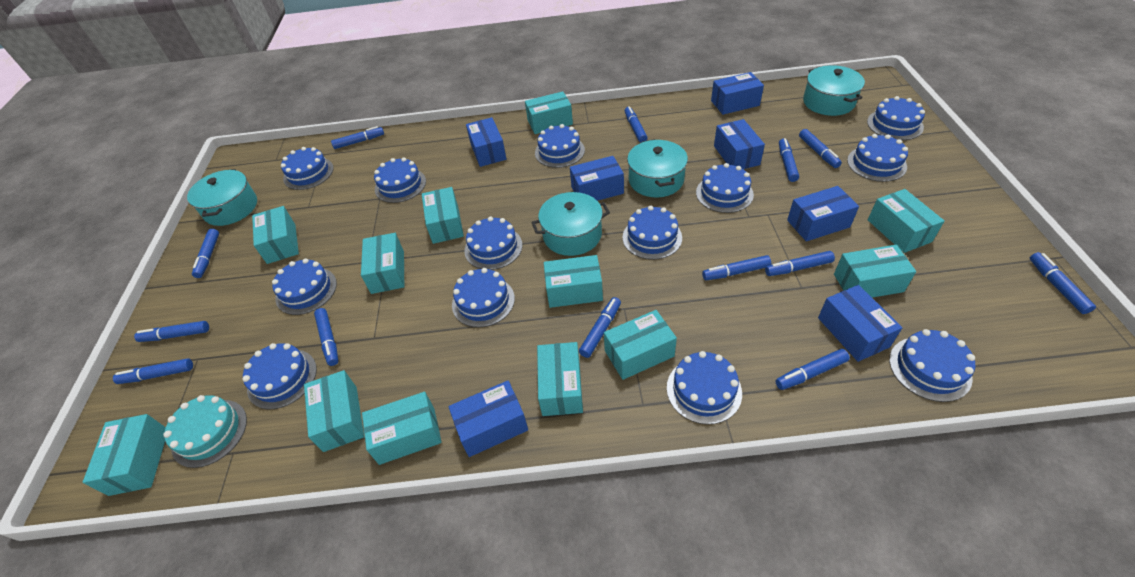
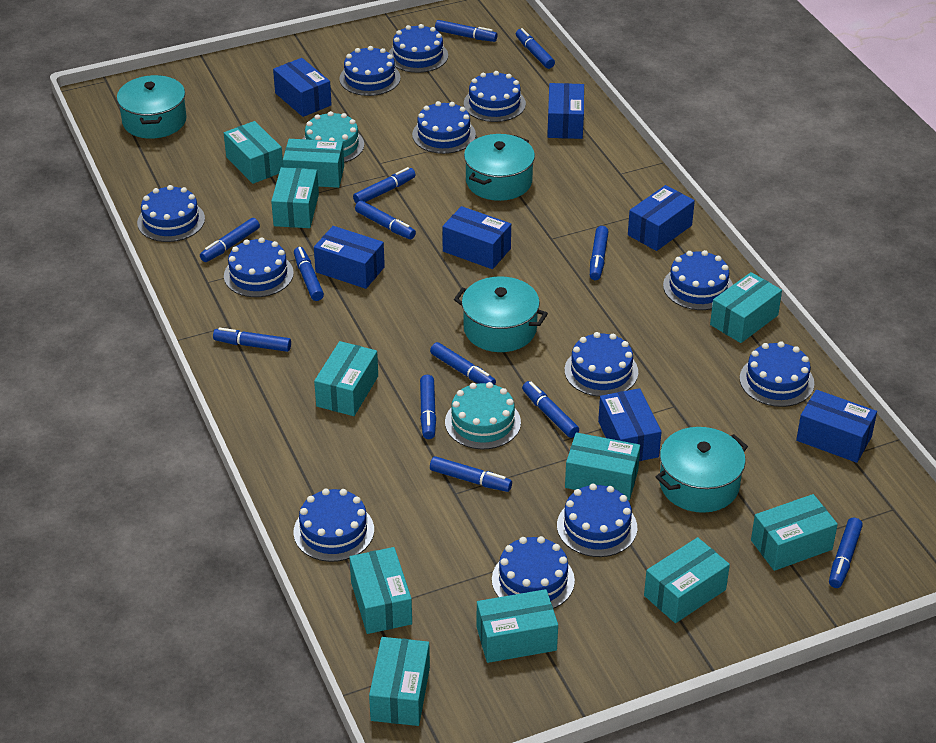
blue cake: [242,343,317,409] [272,258,337,315] [281,147,334,190] [374,157,426,203] [452,268,515,327] [464,216,522,270] [535,124,585,168] [622,206,682,260] [667,351,742,424] [696,163,754,213] [847,134,908,182] [867,96,925,140] [889,329,975,402] = 13 -> [137,185,205,242] [224,237,294,297] [293,489,374,562] [339,46,401,96] [389,24,448,73] [412,101,476,154] [464,71,526,122] [492,536,575,609] [557,484,637,557] [565,332,638,397] [663,250,733,310] [740,341,814,407] = 12
turquoise box: [83,414,166,496] [252,206,299,264] [304,370,364,452] [361,233,404,294] [362,392,442,465] [422,187,464,244] [525,91,573,134] [537,342,583,416] [544,255,603,308] [604,310,677,380] [834,245,916,298] [868,189,945,253] = 12 -> [224,121,283,184] [271,167,319,228] [283,139,344,188] [314,341,378,416] [349,547,412,634] [369,637,430,726] [477,589,558,663] [565,433,640,500] [644,537,730,623] [710,272,782,343] [751,494,838,571] = 11
turquoise cake: [163,395,247,468] = 1 -> [303,111,364,163] [445,382,521,449] = 2

